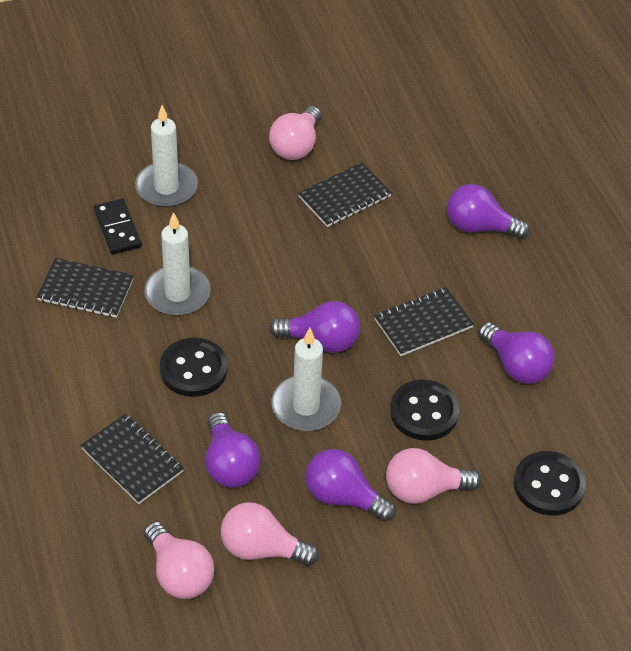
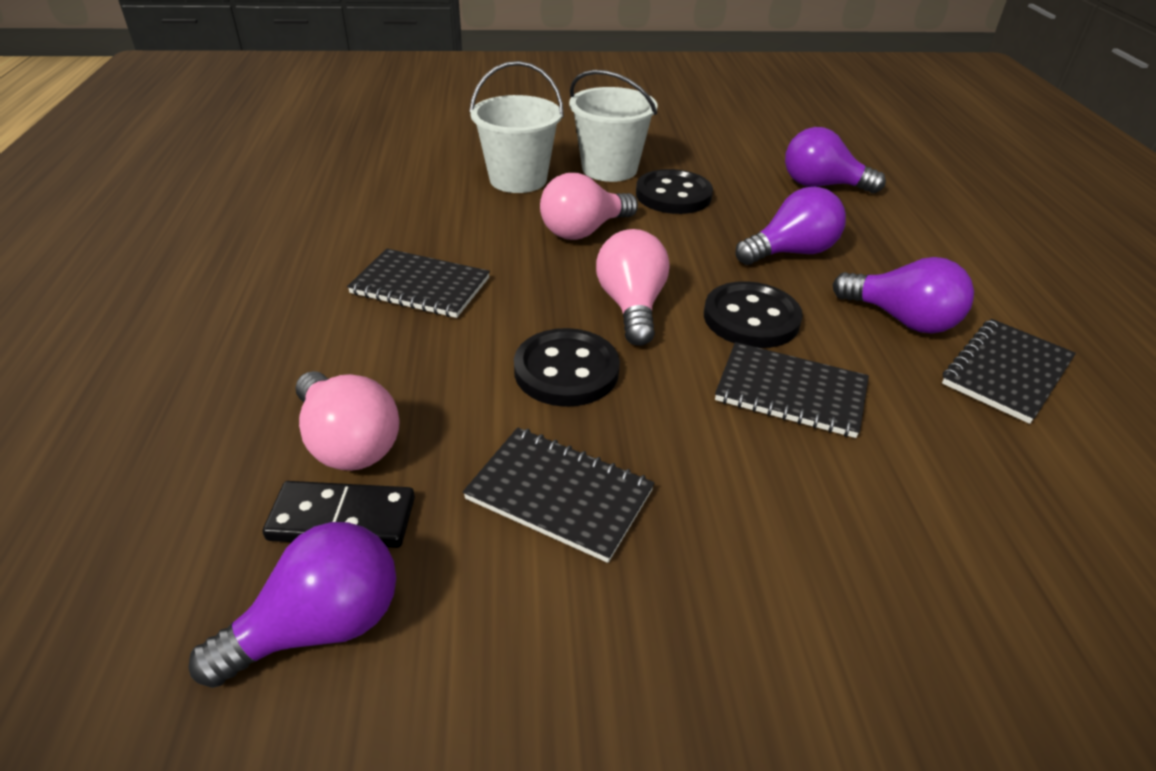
pink light bulb: [144,522,215,599] [221,502,319,566] [269,106,321,160] [386,448,481,504] = 4 -> [295,371,400,471] [540,173,638,240] [596,229,670,346] = 3
purple light bulb: [205,412,261,488] [269,301,360,353] [305,449,396,522] [447,184,529,239] [478,322,555,384] = 5 -> [188,522,396,688] [735,186,846,265] [785,127,886,193] [833,257,974,334] = 4
white bucket: none = 0 -> [469,61,564,193] [569,70,658,182] = 2
white candle: [135,105,198,207] [144,212,211,316] [271,328,341,431] = 3 -> none = 0

